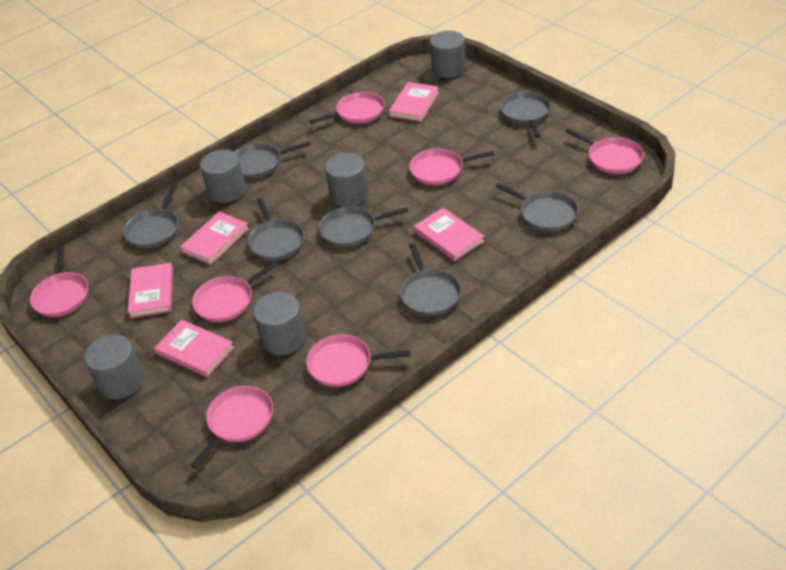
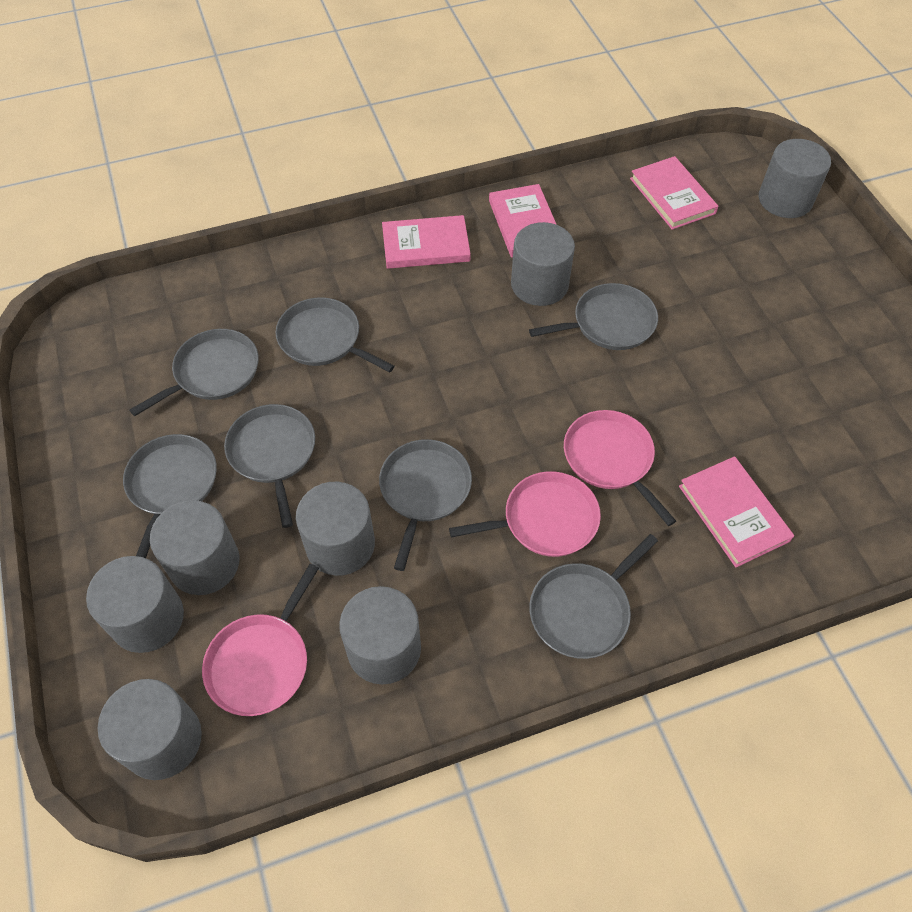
grey cylinder: [84,334,144,399] [200,150,246,203] [253,292,306,355] [325,152,369,207] [430,31,466,78] = 5 -> [86,556,184,653] [97,679,202,780] [150,500,239,595] [296,482,375,576] [339,586,421,684] [511,222,575,306] [759,139,831,218] = 7
pink book: [128,263,173,318] [154,320,234,377] [180,212,249,265] [389,82,439,122] [414,207,485,261] = 5 -> [382,215,471,269] [489,184,557,258] [630,156,718,230] [679,456,794,567] = 4
pink pan: [30,247,88,317] [190,386,273,469] [192,261,279,322] [306,334,410,387] [310,92,385,124] [409,148,495,185] [565,128,644,174] = 7 -> [202,564,319,716] [449,471,601,557] [564,410,676,526] = 3

